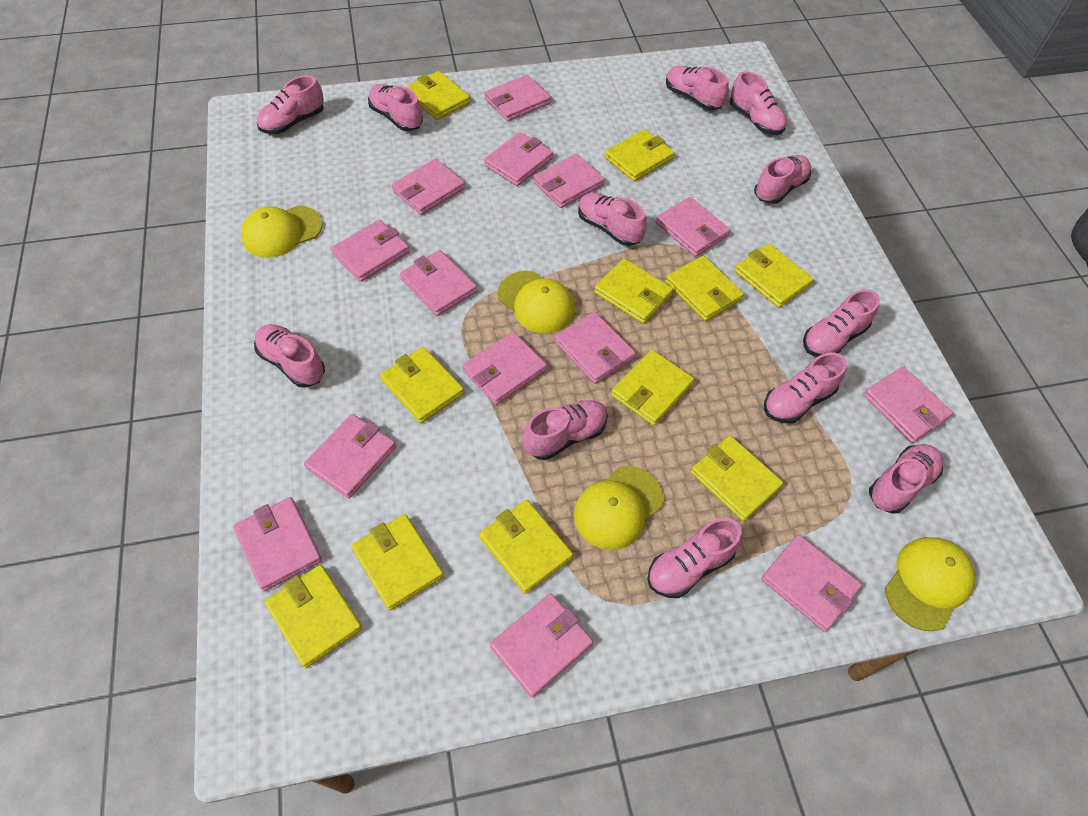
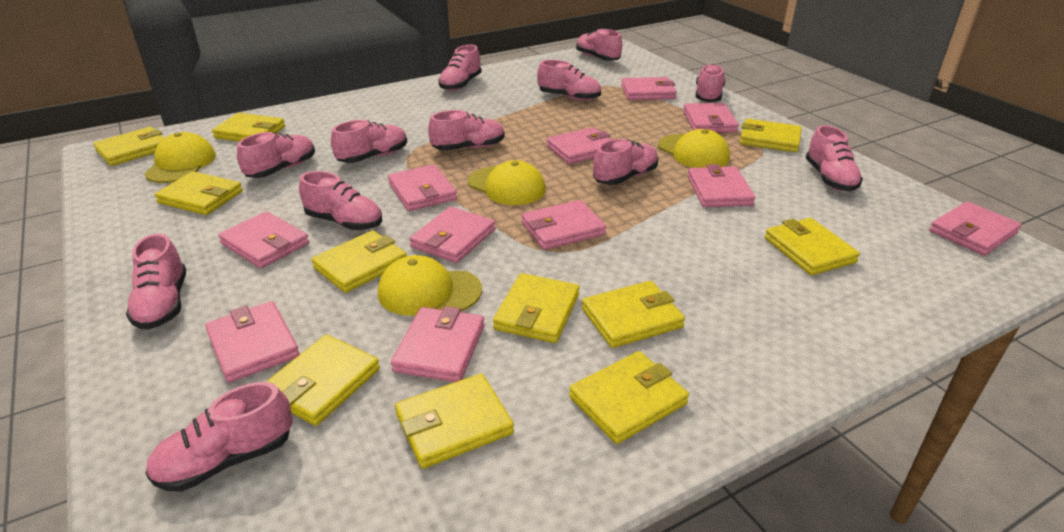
pink wallet: [233,497,322,591] [304,414,396,498] [331,219,409,282] [392,159,465,215] [400,250,477,316] [462,332,547,405] [484,132,553,186] [485,75,551,121] [490,593,593,698] [533,154,605,208] [554,312,636,384] [656,197,730,257] [761,535,862,632] [863,366,953,443] = 14 -> [205,301,300,383] [218,211,309,268] [388,164,457,211] [391,306,485,382] [410,207,495,263] [521,200,606,250] [547,127,612,164] [621,77,677,100] [683,103,739,133] [688,164,756,207] [929,201,1022,256] = 11

